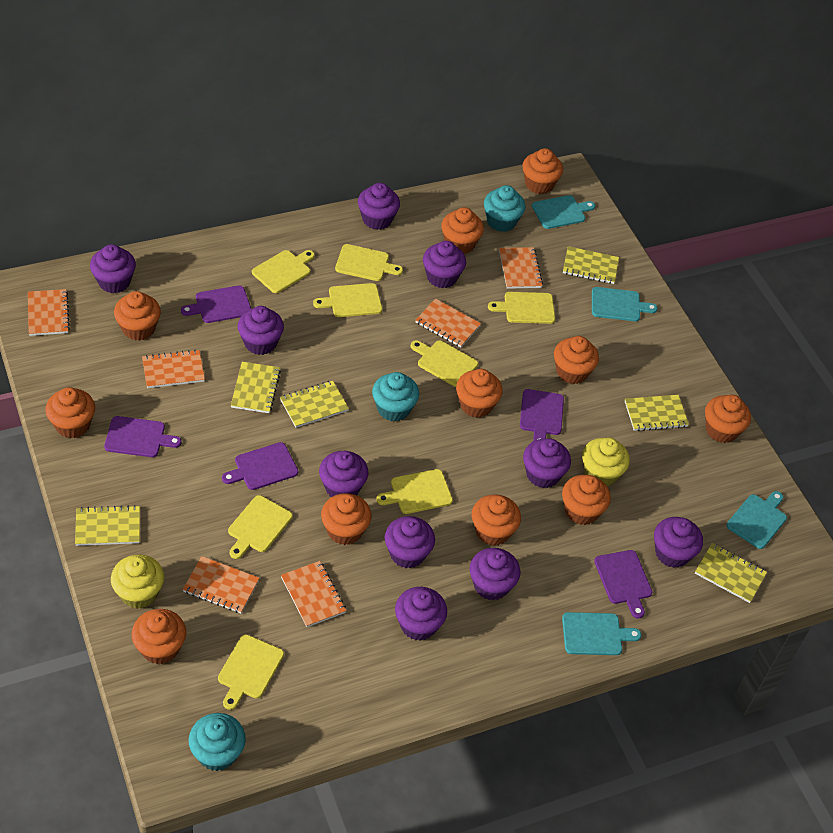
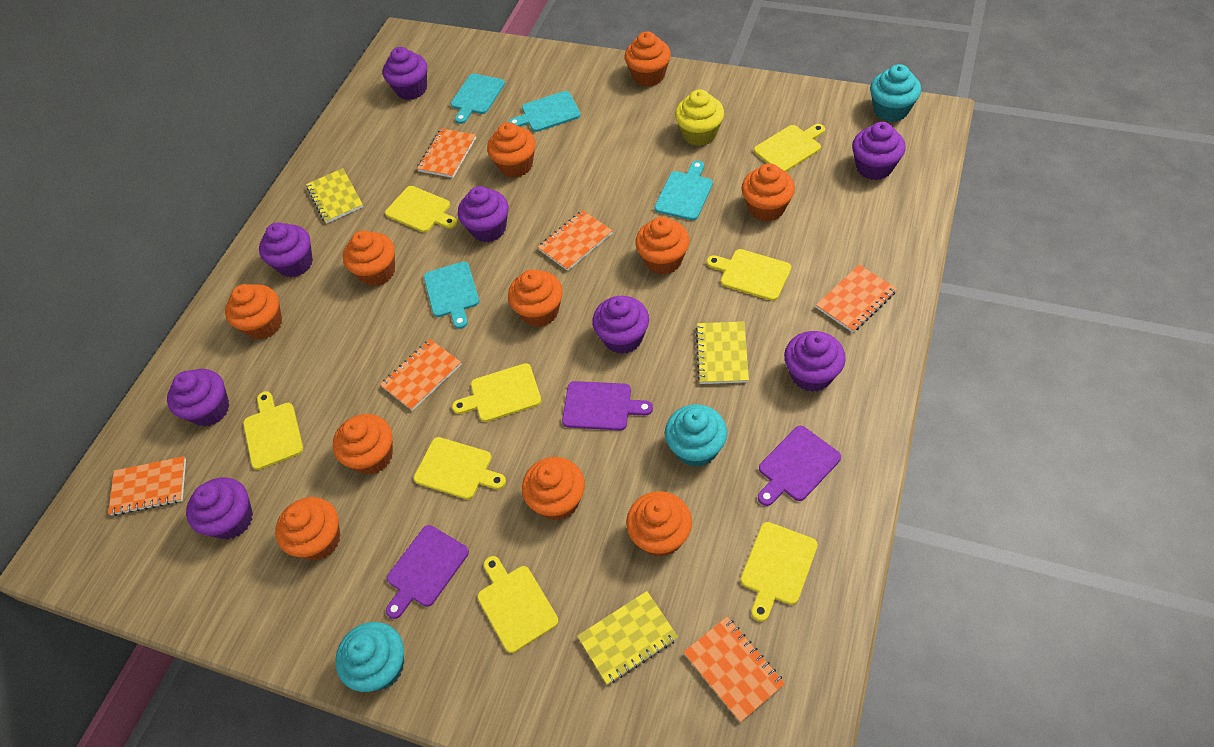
purple cupcake: [90,244,136,293] [238,306,284,355] [319,451,369,497] [358,183,400,230] [384,516,435,568] [395,587,447,641] [423,241,466,288] [470,548,520,601] [523,438,571,488] [654,517,703,568] = 10 -> [167,369,229,427] [186,477,253,539] [259,222,313,277] [383,47,427,100] [458,186,508,242] [592,296,649,354] [784,331,846,392] [852,122,905,180] = 8
purple cutting board: [104,416,181,457] [181,285,251,323] [222,442,298,490] [520,389,564,441] [594,550,652,618] = 5 -> [386,525,469,619] [562,381,653,430] [758,426,841,506] = 3
yellow cupcake: [111,554,164,609] [582,437,630,486] = 2 -> [675,89,724,146] = 1
yellow notebook: [75,505,140,546] [231,362,281,413] [280,381,349,428] [563,246,619,284] [625,395,689,431] [695,543,767,603] = 6 -> [306,168,363,224] [577,591,678,685] [696,321,749,384] = 3

